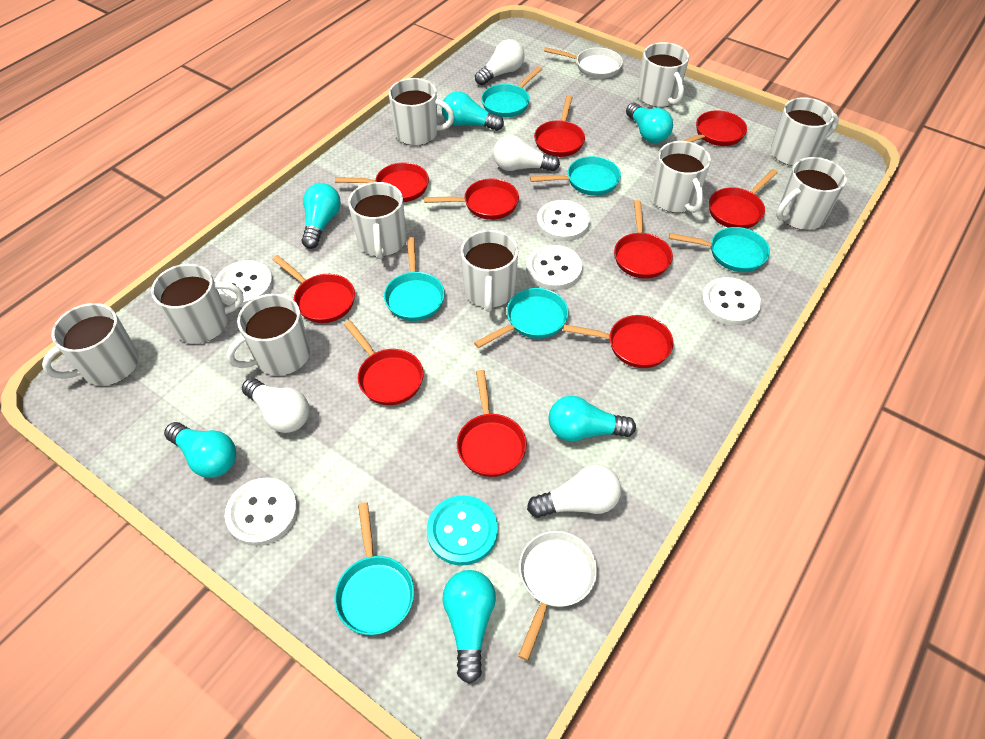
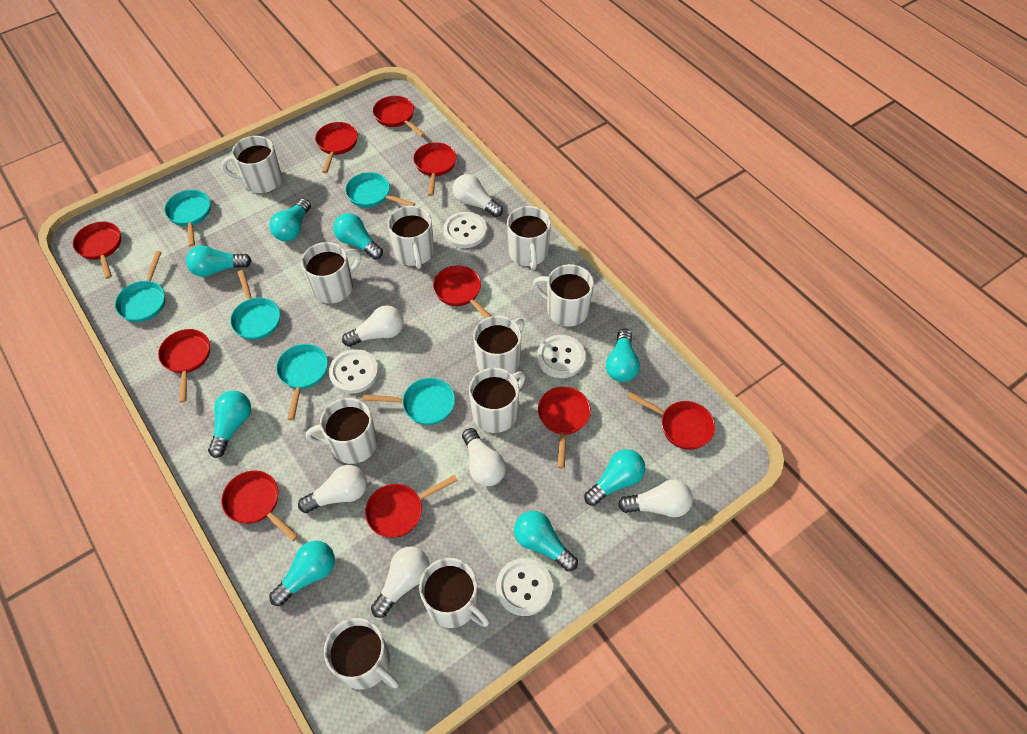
turquoise button: [427,495,498,566] = 1 -> none = 0
turquoise light bulb: [164,422,236,478] [301,183,341,249] [442,91,504,131] [442,570,496,684] [549,396,636,442] [626,103,673,143] = 6 -> [186,245,252,277] [208,391,251,458] [269,199,311,241] [269,541,335,606] [333,213,383,260] [514,511,578,571] [584,449,645,506] [606,329,640,382] = 8
white button: [214,260,273,307] [225,477,298,546] [526,245,582,290] [537,200,590,241] [701,277,761,326] = 5 -> [329,349,378,394] [443,212,487,248] [496,558,553,616] [537,335,585,378] = 4
white light bulb: [242,378,309,433] [475,39,525,85] [493,135,560,171] [527,465,621,518] = 4 -> [298,465,367,513] [342,305,403,347] [371,546,430,618] [453,174,503,217] [462,428,506,486] [618,480,693,517] = 6
white pan: [518,531,597,661] [544,47,623,79] = 2 -> none = 0

